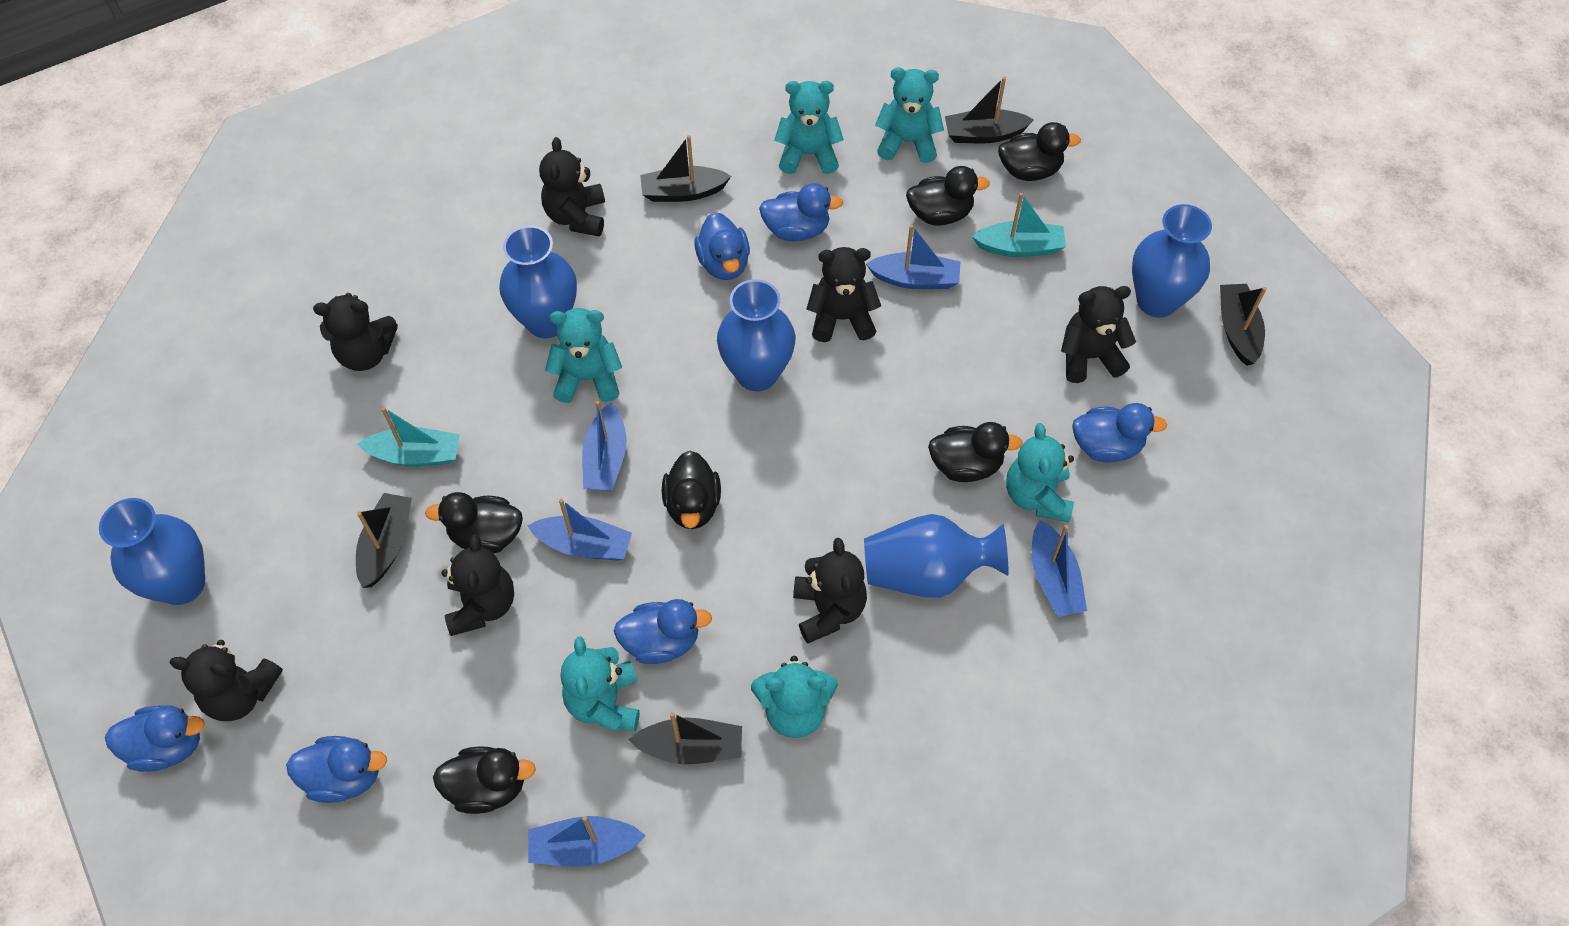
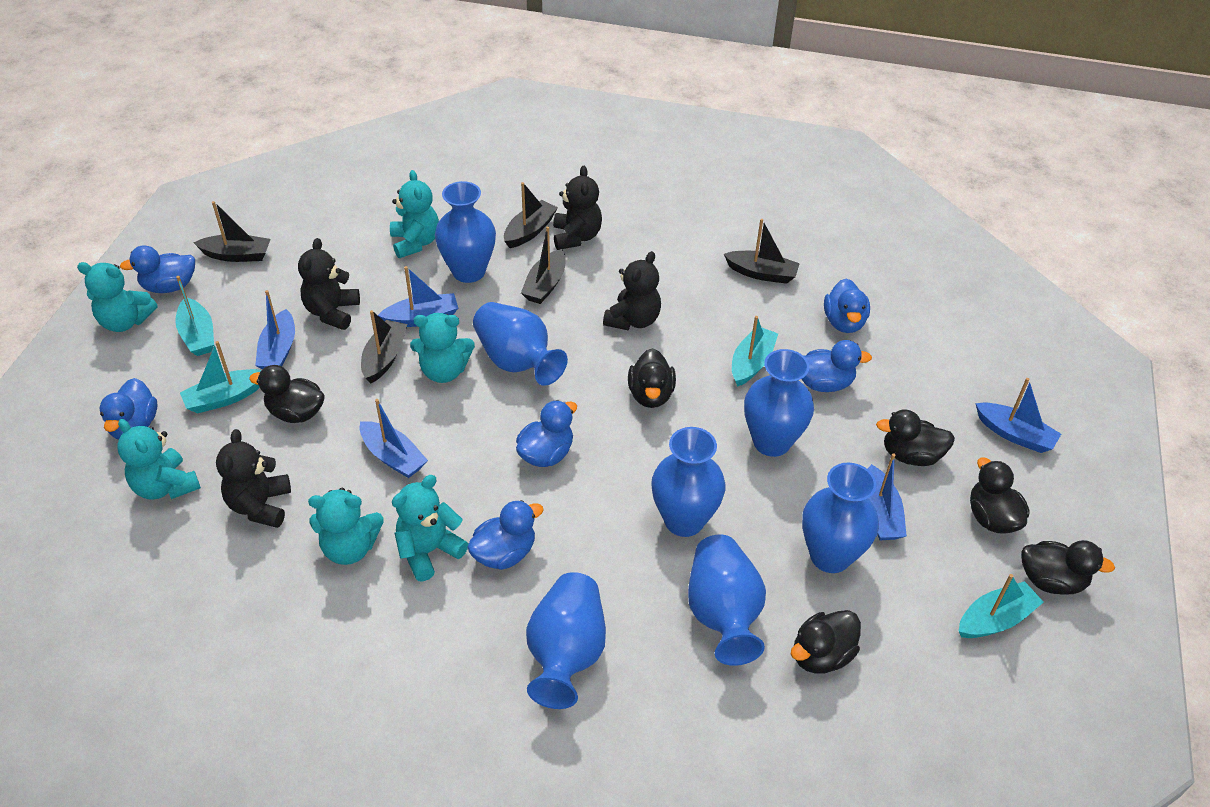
black teddy bear: [169,640,283,721] [313,293,398,371] [441,534,514,636] [539,137,605,236] [793,538,867,644] [807,247,881,342] [1061,286,1136,383] = 7 -> [216,429,291,528] [298,238,360,330] [553,166,602,250] [603,251,661,330] = 4
blue vase: [99,498,205,605] [499,225,577,338] [717,279,795,391] [864,514,1009,598] [1132,204,1212,318] = 5 -> [435,181,496,283] [473,302,568,386] [526,572,606,709] [651,427,726,537] [688,534,766,666] [744,349,814,457] [802,463,879,573] = 7
turquoise boat: [357,407,460,466] [972,193,1066,257] = 2 -> [175,276,214,356] [180,341,261,413] [732,316,778,387] [959,574,1044,638] = 4

